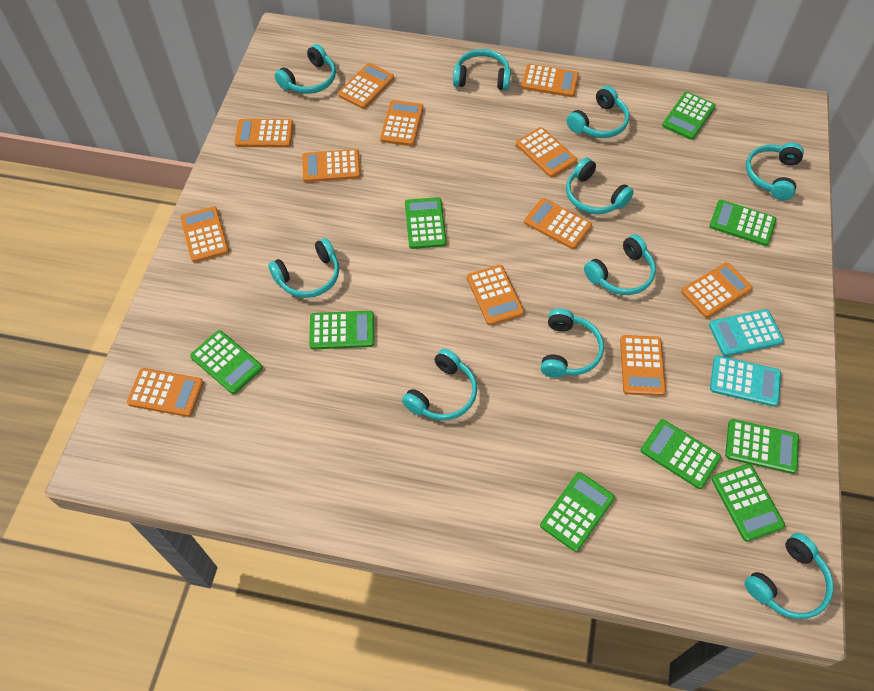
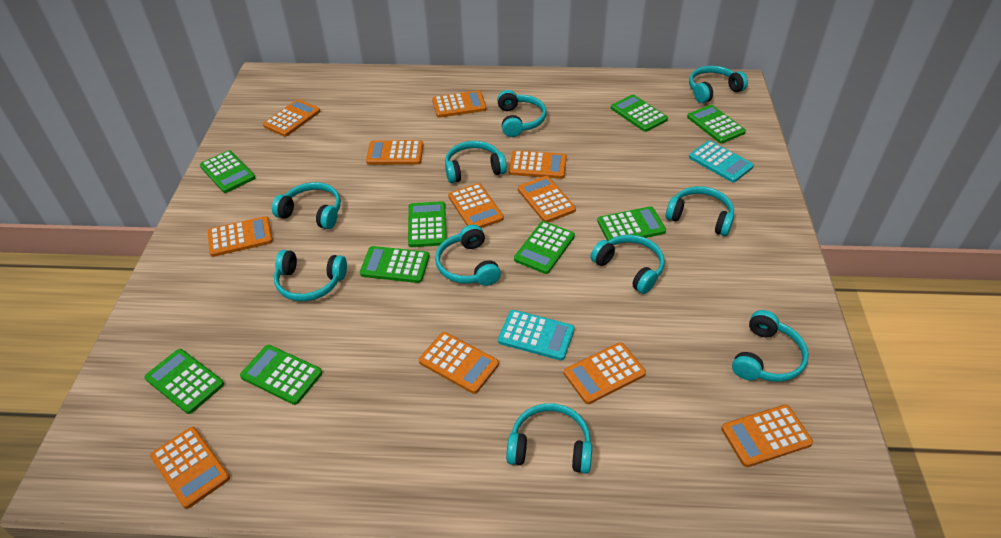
orange calculator: [127,368,204,417] [180,206,229,263] [235,119,294,148] [302,149,361,182] [338,63,394,109] [380,100,424,146] [467,265,524,325] [516,127,577,177] [522,64,579,97] [524,198,592,249] [620,335,666,396] [681,262,753,318] = 12 -> [150,427,230,509] [208,216,273,257] [263,99,321,137] [366,140,423,165] [419,332,499,394] [432,90,487,118] [448,183,504,228] [509,150,567,179] [518,176,576,222] [564,342,646,404] [721,405,813,467] = 11

